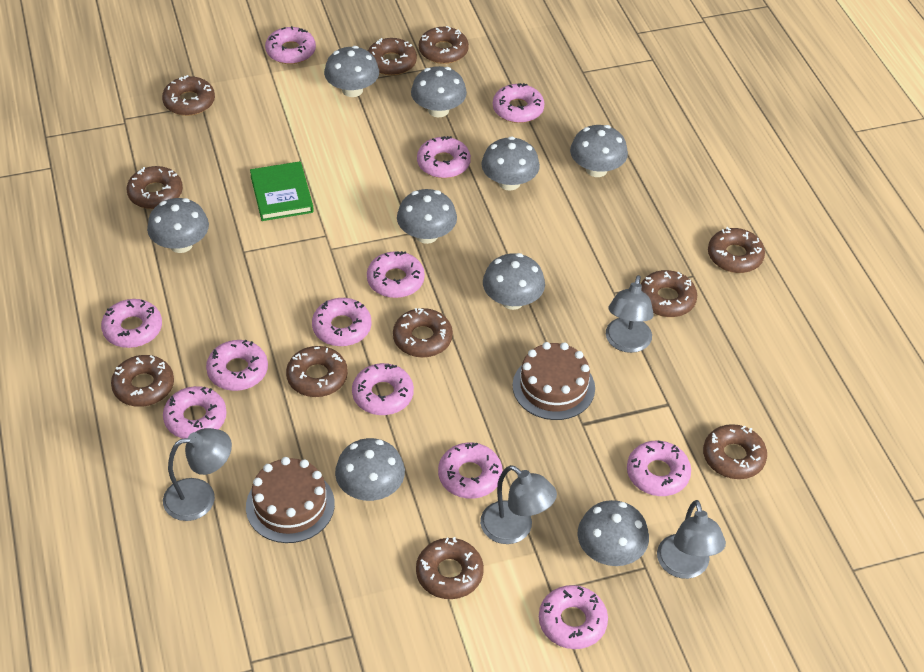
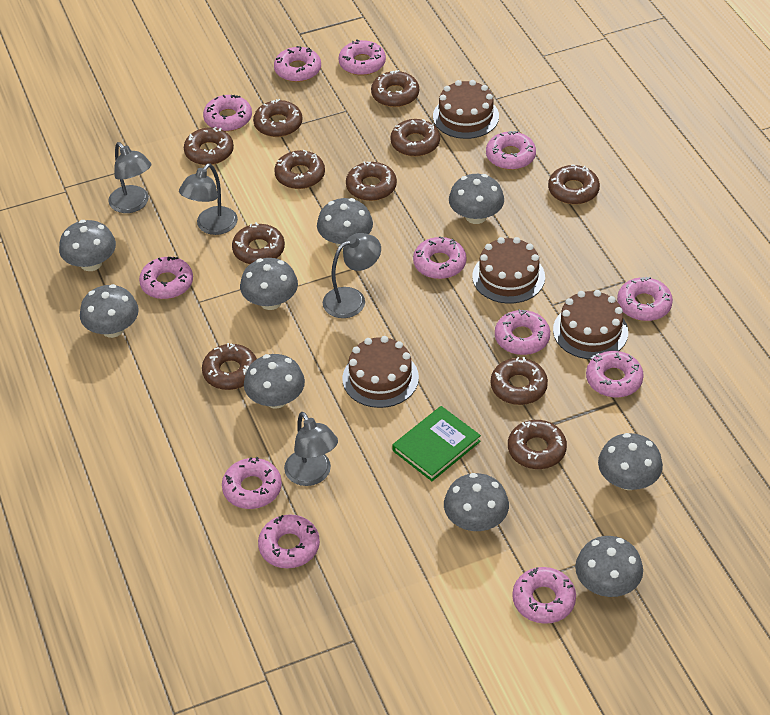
brown cake: [246,457,335,543] [513,342,595,420] = 2 -> [342,336,419,408] [433,80,499,139] [472,237,545,304] [553,290,628,359] = 4

